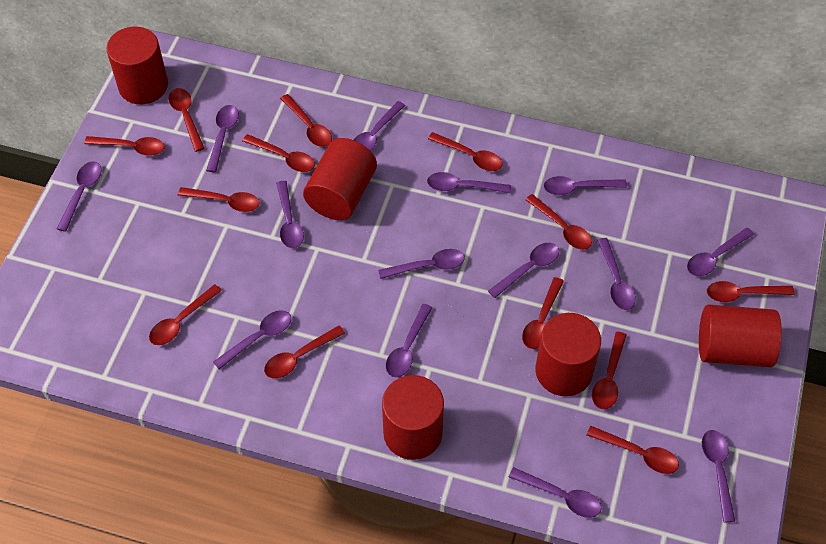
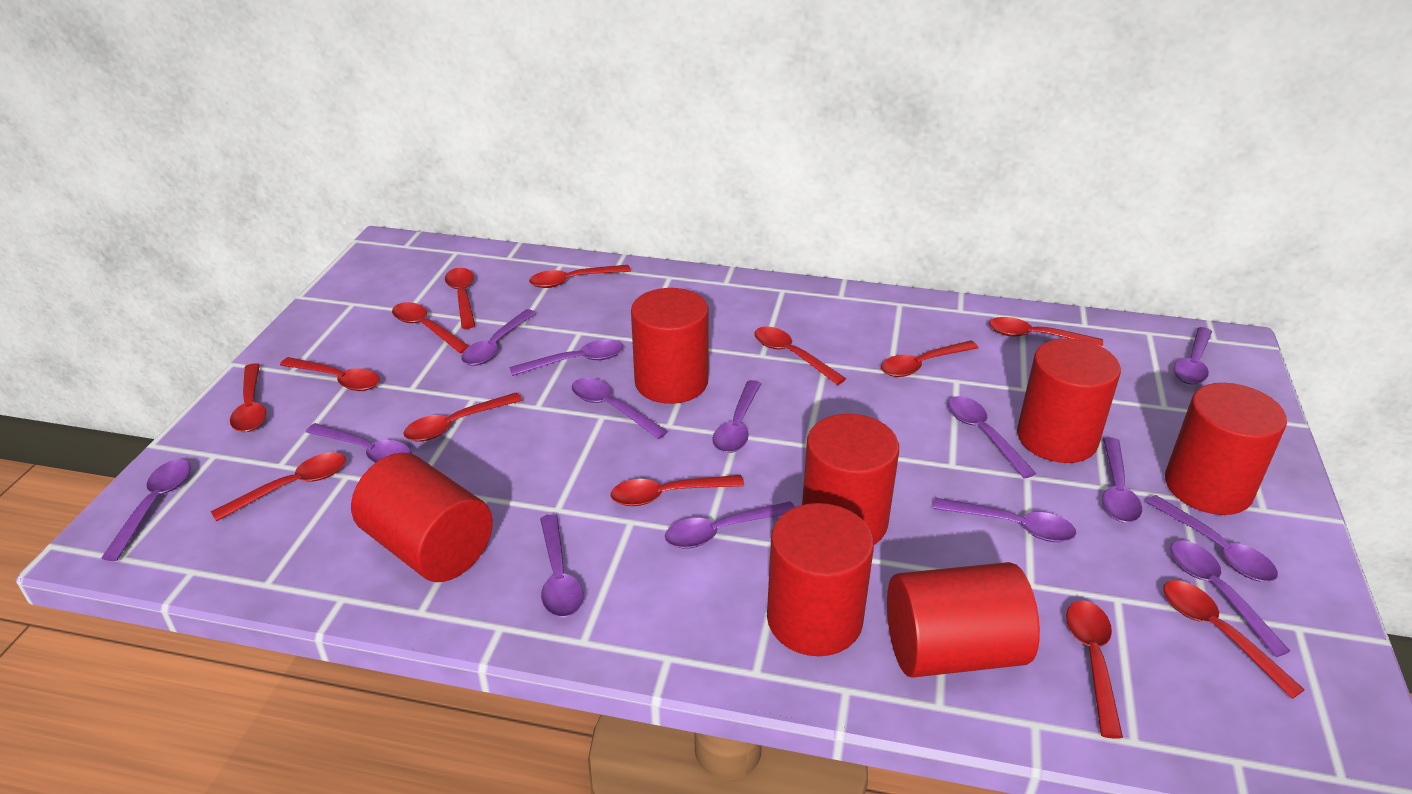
red cylinder: [107,27,168,104] [303,138,377,220] [382,375,444,460] [536,313,601,396] [699,304,782,367] = 5 -> [351,453,493,582] [631,288,709,404] [767,503,874,656] [802,414,899,545] [887,562,1040,678] [1017,338,1121,463] [1165,383,1287,515] = 7

